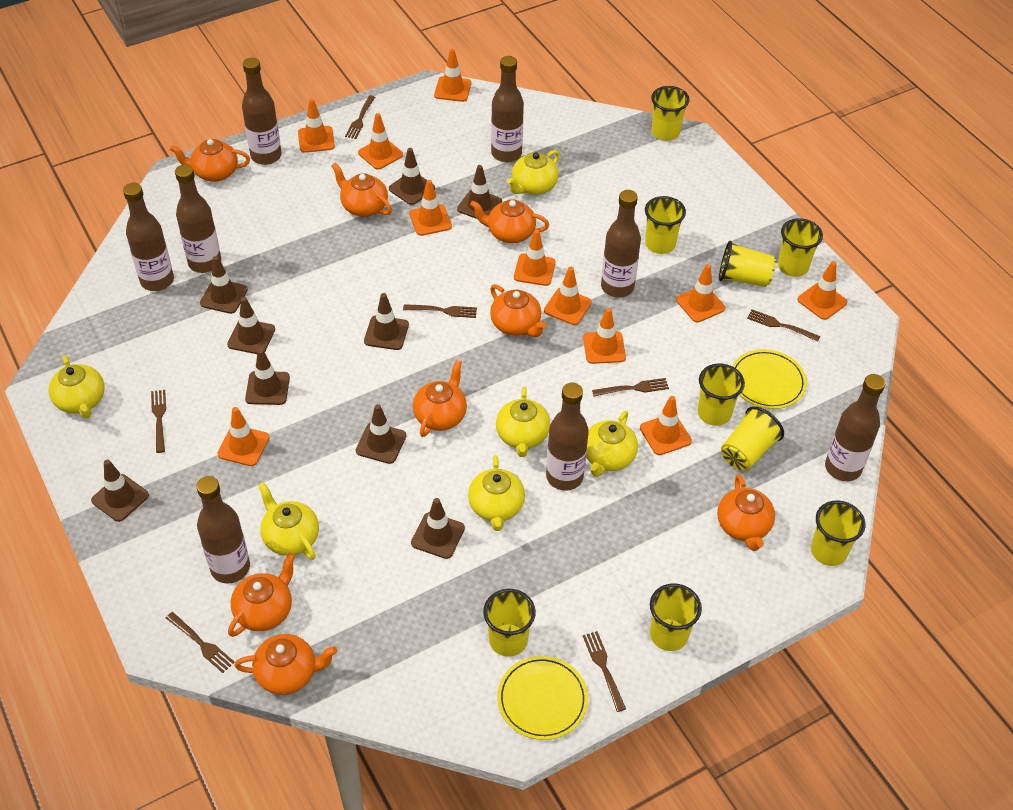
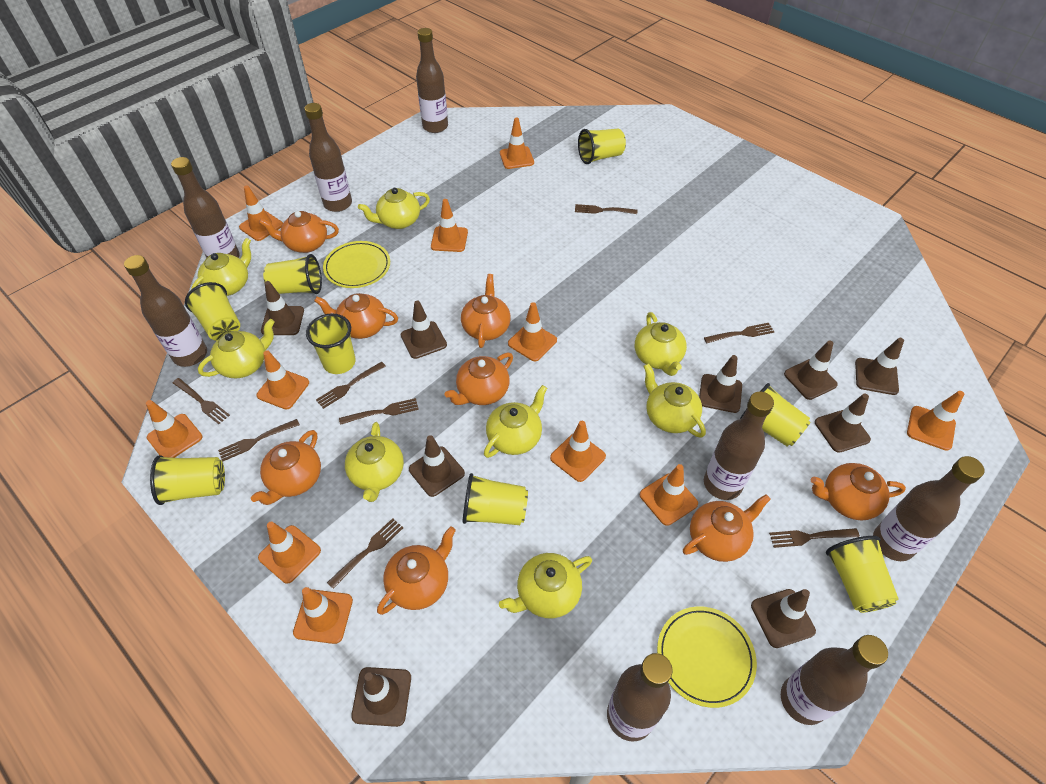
brown fork: [151,390,166,453] [166,612,235,673] [345,95,375,139] [403,304,477,318] [583,631,626,712] [592,378,669,396] [747,309,820,342] = 7 -> [173,378,230,424] [218,419,300,462] [316,362,386,409] [327,518,403,589] [339,398,419,425] [575,204,637,214] [704,323,774,343] [769,528,860,548] = 8
yellow cup: [483,589,536,657] [645,196,686,254] [650,584,702,651] [651,86,690,141] [698,364,745,426] [719,241,776,287] [721,406,784,471] [778,218,823,277] [811,500,866,566] = 9 -> [150,455,225,505] [185,282,240,341] [263,254,322,294] [306,314,356,374] [463,473,528,525] [578,129,626,164] [740,383,811,447] [826,536,899,613] = 8
yellow teapot: [48,355,105,418] [258,482,319,560] [468,455,525,531] [496,387,550,457] [507,150,560,195] [586,411,638,477] = 6 -> [191,238,251,296] [198,319,275,378] [345,422,404,502] [358,188,430,229] [484,385,547,458] [499,553,592,618] [635,312,687,376] [643,363,706,438] = 8

